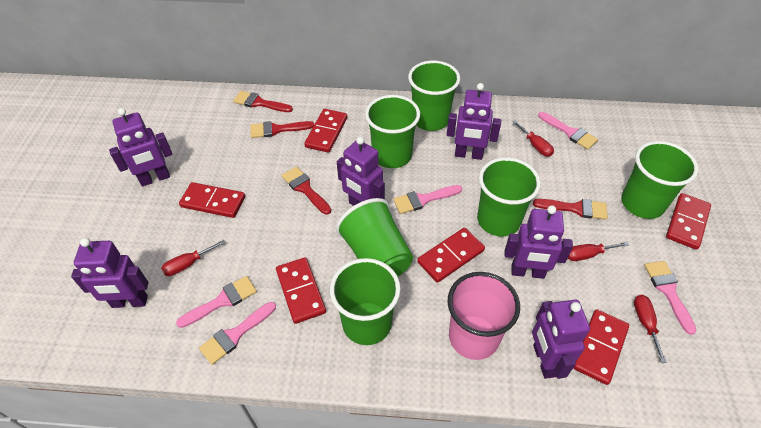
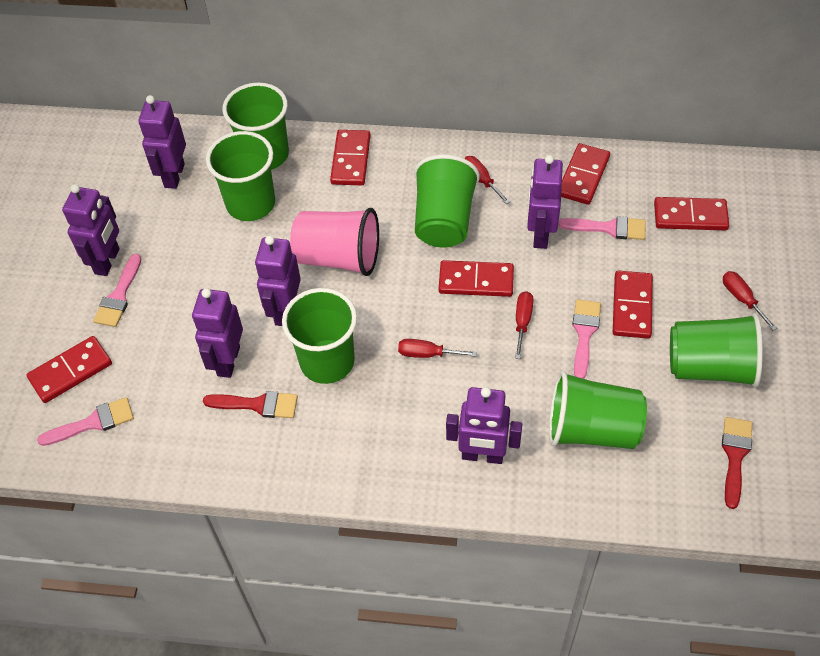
pink brush: [176,276,257,328] [199,302,276,365] [393,185,462,214] [538,112,598,150] [644,261,696,335] = 5 -> [37,397,134,446] [93,254,141,327] [559,216,646,240] [572,299,601,379] = 4
red brush: [233,91,293,112] [250,121,314,138] [281,166,331,215] [533,199,608,220] = 4 -> [203,391,298,418] [722,417,752,509] = 2

